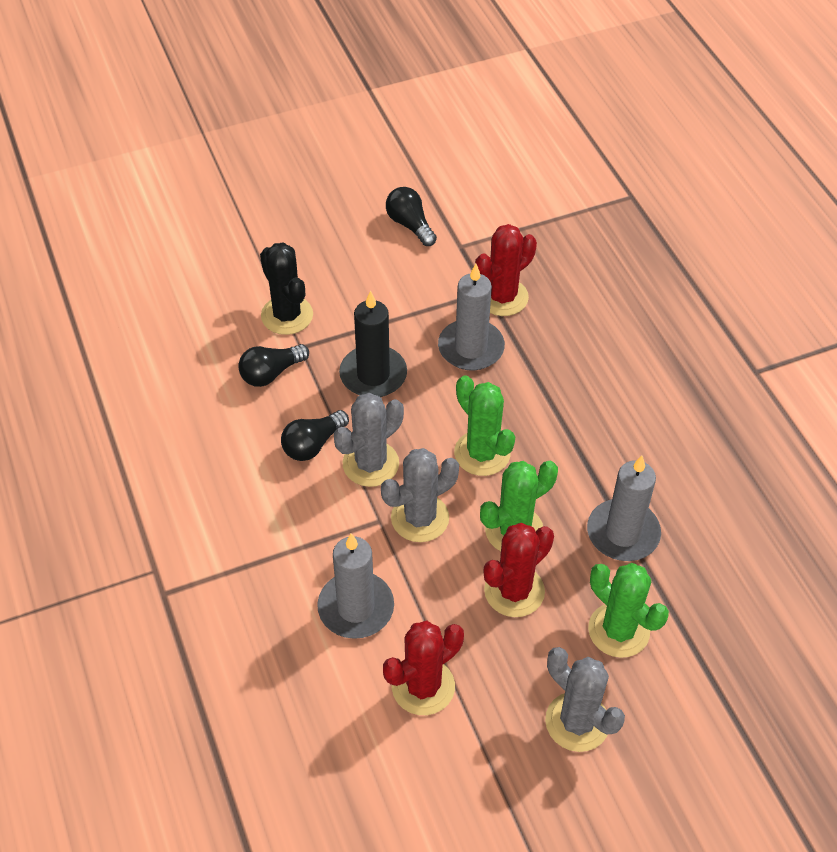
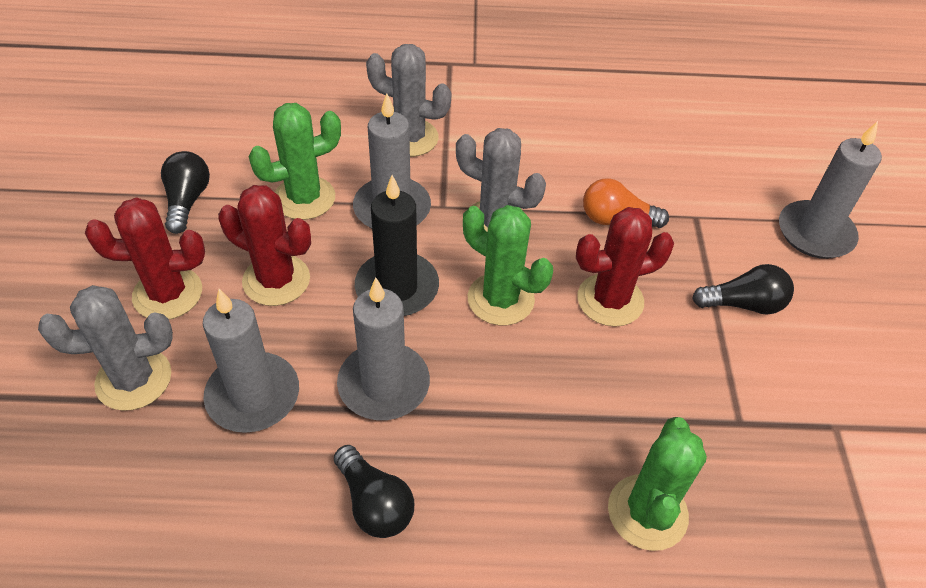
black cactus: [260,242,313,335] = 1 -> none = 0
grey candle: [317,533,394,639] [438,264,505,371] [587,455,661,561] = 3 -> [203,289,299,433] [337,278,430,420] [353,93,431,228] [779,121,882,259] = 4
orange light bulb: none = 0 -> [583,179,669,228] = 1

